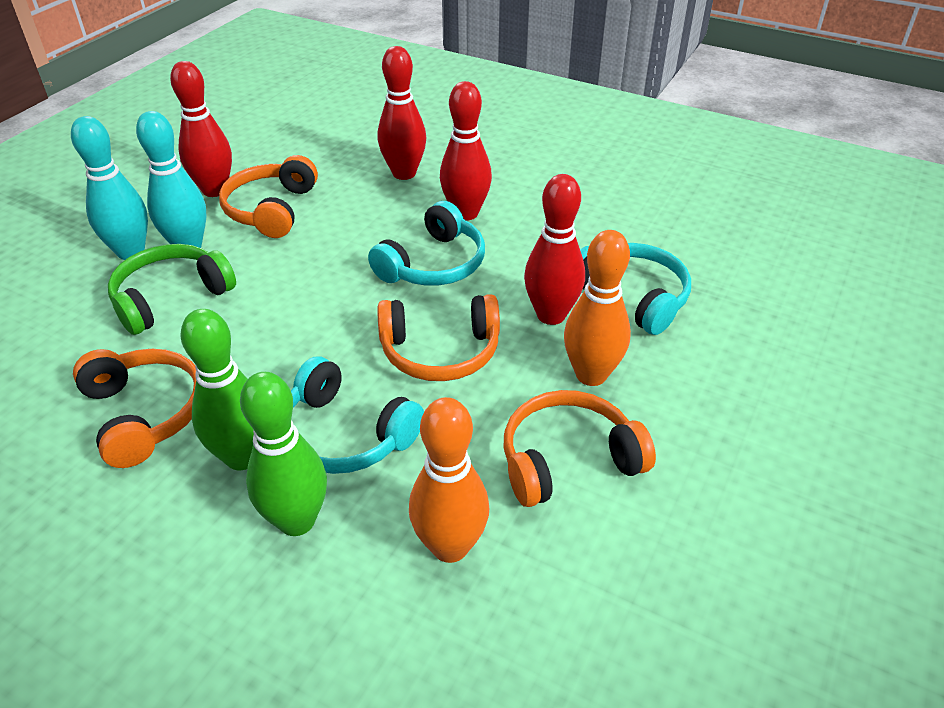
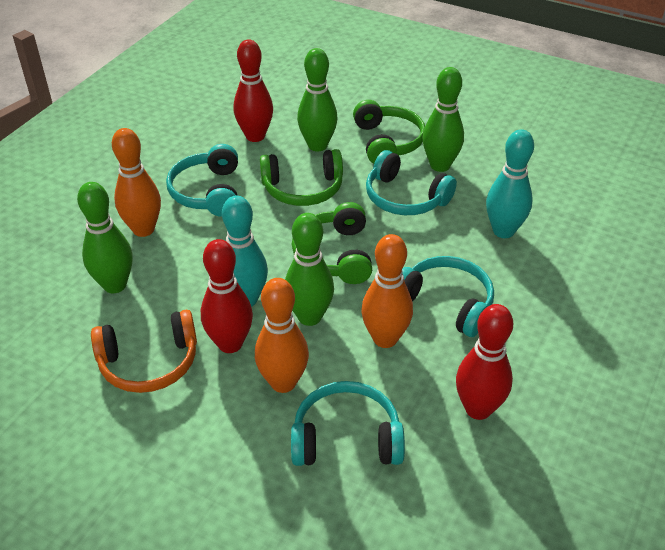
green bowling pin: [181,309,254,470] [240,372,327,536] = 2 -> [77,182,132,293] [285,213,334,326] [297,48,338,151] [422,67,464,172] = 4
green headphones: [108,244,236,335] = 1 -> [260,149,343,206] [292,202,372,284] [353,100,425,164] = 3
orange bowling pin: [409,397,489,563] [564,230,631,386] = 2 -> [112,128,161,237] [255,278,309,393] [362,234,413,348] = 3
orange headphones: [73,349,196,468] [219,155,318,238] [377,294,500,381] [504,390,656,507] = 4 -> [91,310,197,393] = 1
red bowling pin: [170,61,232,197] [378,46,426,180] [440,81,492,221] [524,174,585,325] = 4 -> [201,239,253,353] [234,39,273,142] [456,304,513,420] = 3
turquoise headphones: [291,357,424,474] [368,201,485,286] [580,243,691,335] = 3 -> [166,144,238,217] [291,381,405,466] [366,150,457,215] [402,256,494,337] = 4

